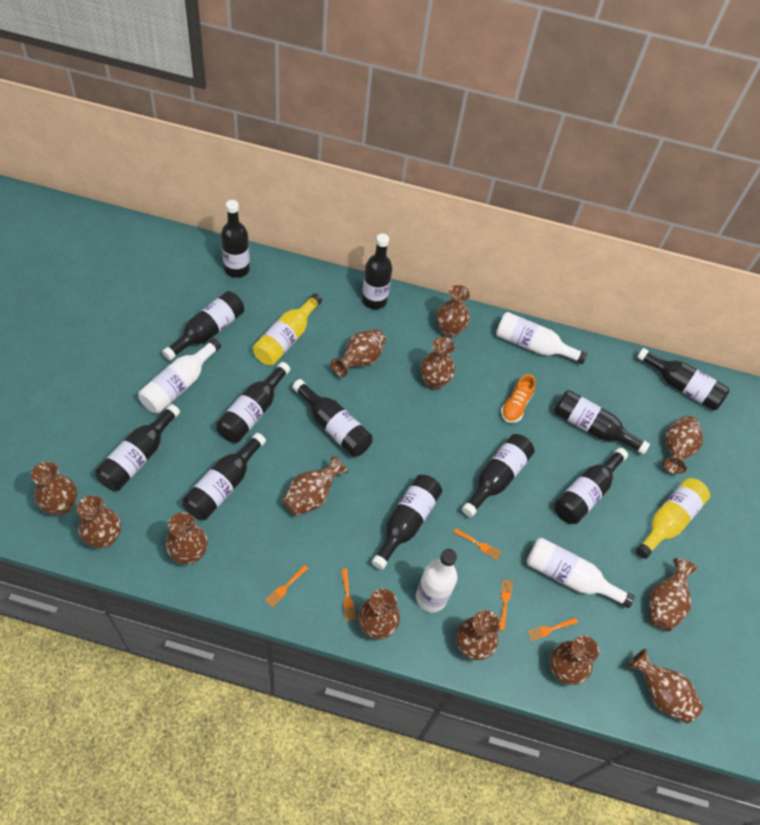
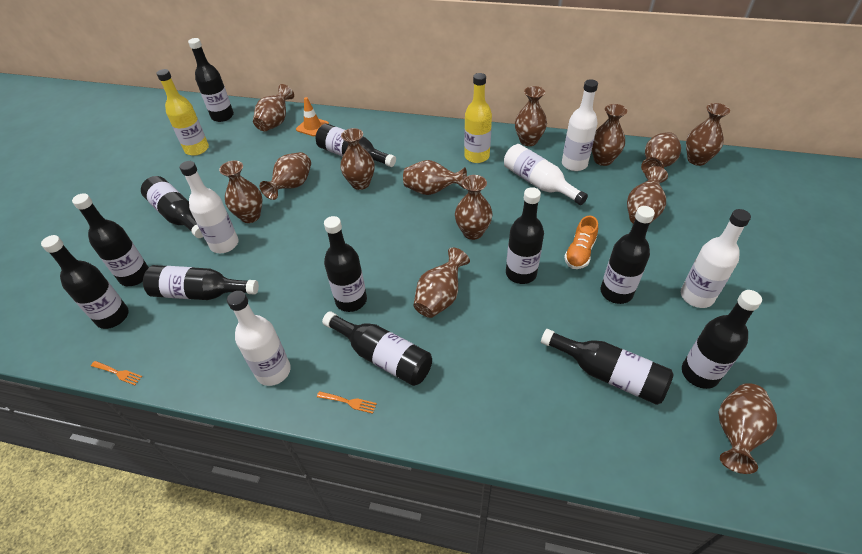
orange fork: [265,565,309,607] [341,569,356,621] [454,528,501,560] [499,579,513,631] [527,618,578,641] = 5 -> [91,361,142,385] [317,391,377,414] = 2
orange traffic cone: none = 0 -> [296,97,329,136] = 1
white bottle: [138,338,221,414] [416,548,458,612] [496,312,588,364] [526,538,635,608] = 4 -> [180,161,239,253] [227,291,291,386] [504,144,588,205] [562,79,598,171] [681,209,751,308] = 5

